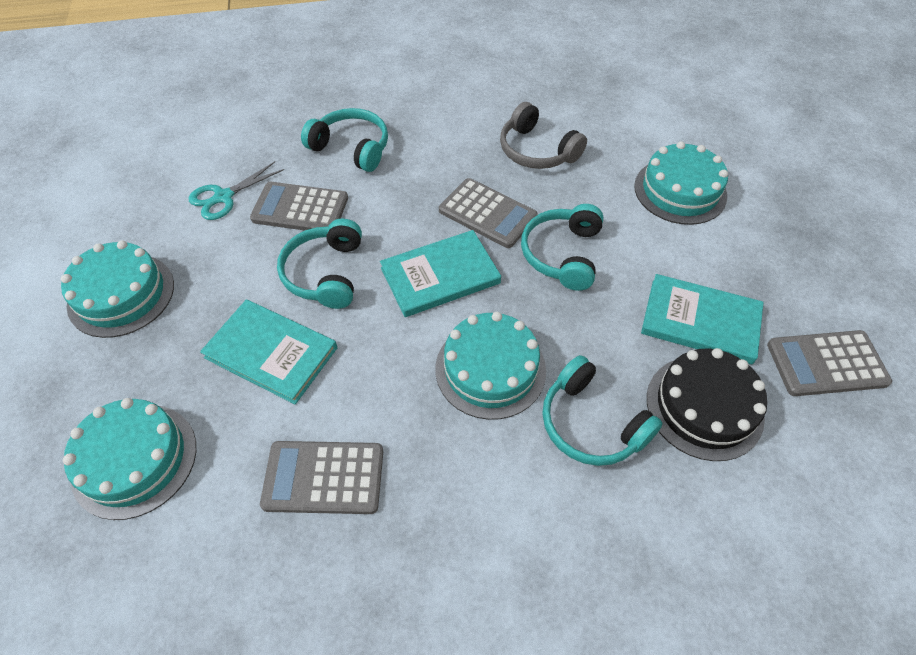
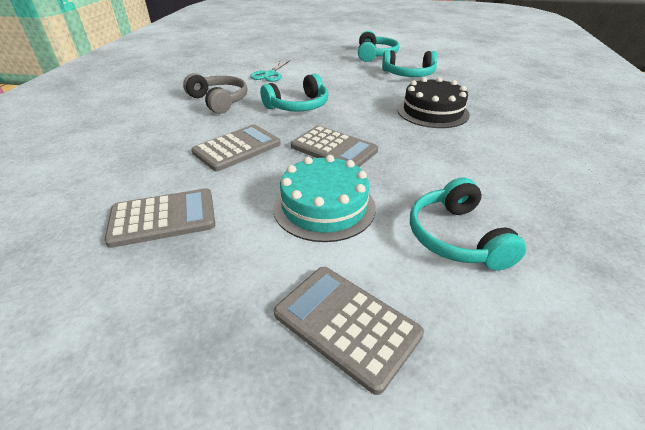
turquoise book: [200,300,337,404] [380,230,501,317] [641,274,764,364] = 3 -> none = 0
turquoise cake: [61,241,174,338] [63,398,196,520] [435,312,546,420] [634,141,728,225] = 4 -> [273,155,376,242] = 1

